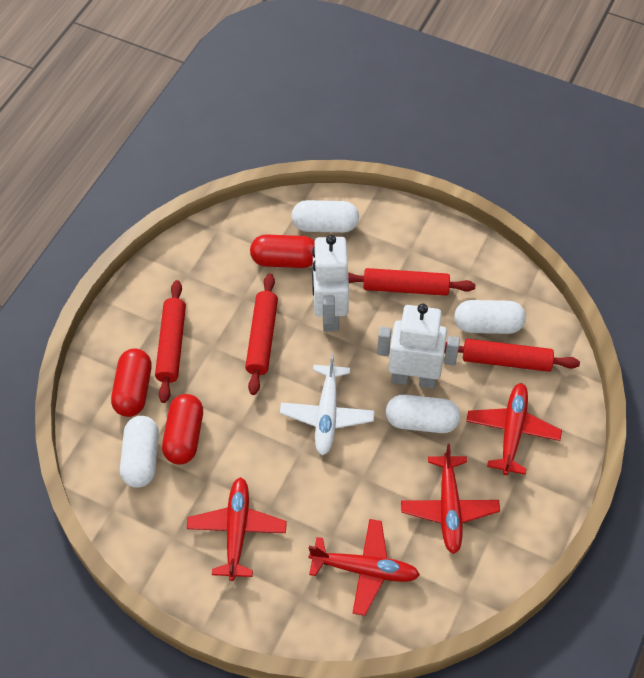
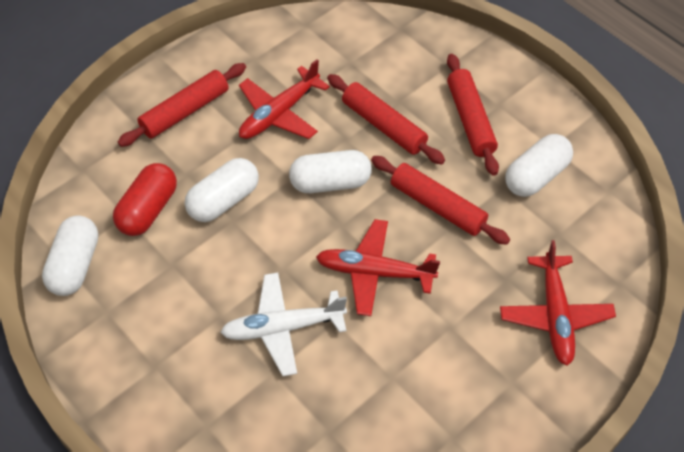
red capsule: [111,349,152,417] [162,394,203,464] [250,234,315,268] = 3 -> [113,163,177,236] = 1
red plane: [187,477,287,581] [309,519,420,616] [401,444,500,554] [466,383,562,475] = 4 -> [239,59,330,139] [316,219,440,316] [500,240,616,365] = 3
white robot: [312,235,349,332] [377,303,460,389] = 2 -> none = 0

